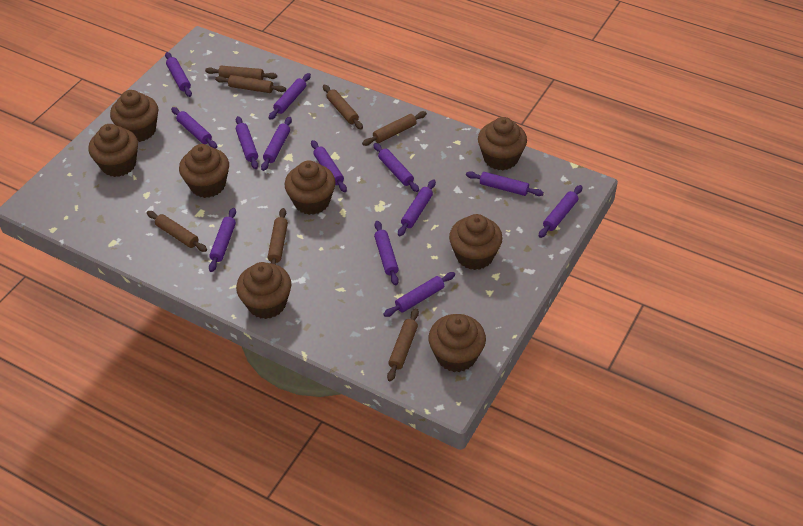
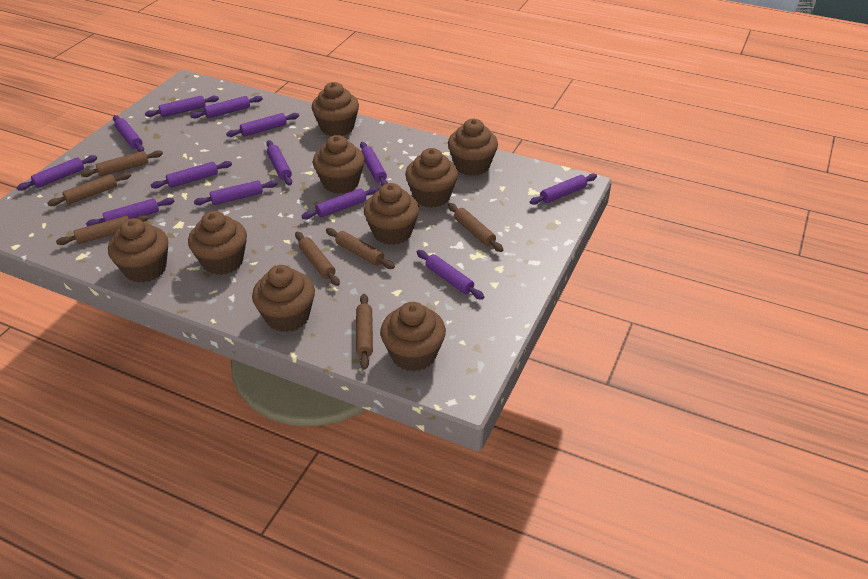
brown cupcake: [88,124,138,177] [110,90,158,142] [179,144,229,198] [236,262,292,319] [285,160,335,215] [429,314,486,372] [449,214,503,270] [478,117,527,170] = 8 -> [108,218,168,283] [188,211,247,275] [252,265,315,332] [312,82,359,136] [313,135,365,194] [364,183,419,245] [380,302,446,372] [405,148,458,208] [448,119,498,176] = 9

